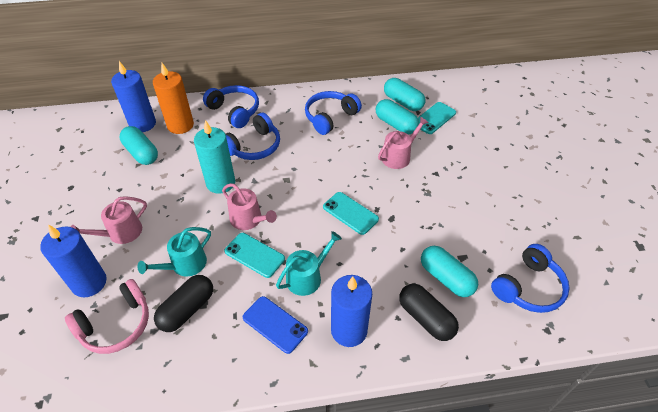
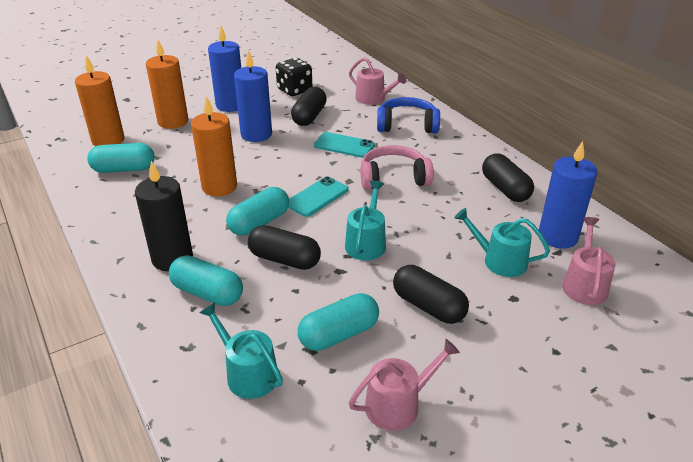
black candle: none = 0 -> [135,161,193,271] = 1
black capsule: [154,275,213,332] [399,284,459,341] = 2 -> [248,225,321,270] [291,87,327,126] [393,265,469,324] [482,154,534,202] = 4
black dice: none = 0 -> [276,58,312,96] = 1
blue headphones: [203,85,259,128] [226,112,280,160] [305,91,362,135] [491,244,570,313] = 4 -> [377,97,440,133] = 1
blue phone: [243,296,308,354] = 1 -> none = 0
orange candle: [153,63,194,134] = 1 -> [75,55,124,146] [146,40,188,129] [191,96,237,196] = 3
turquoise candle: [194,120,235,194] = 1 -> none = 0
turquoise phone: [225,233,285,278] [323,192,379,235] [418,102,456,134] = 3 -> [288,176,349,217] [314,132,375,158] = 2
turquoise watering can: [137,227,211,276] [276,231,342,296] = 2 -> [200,303,283,399] [345,181,386,261] [455,208,550,277] = 3

